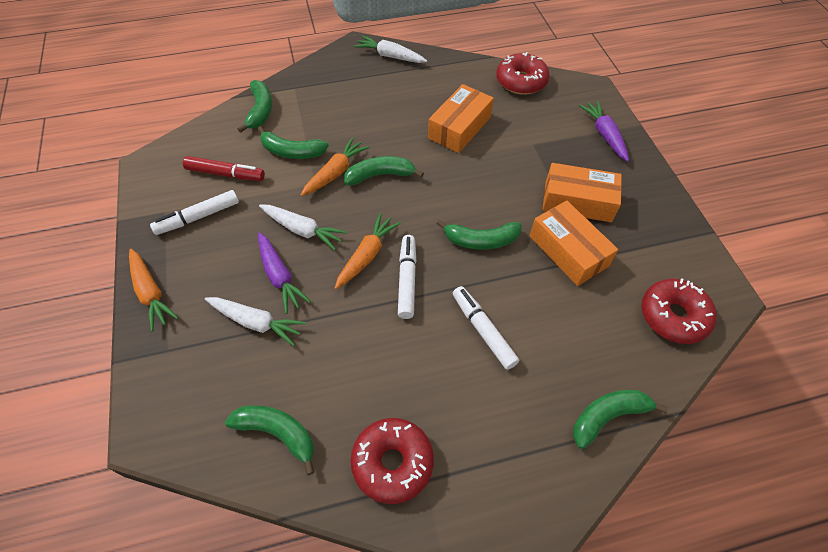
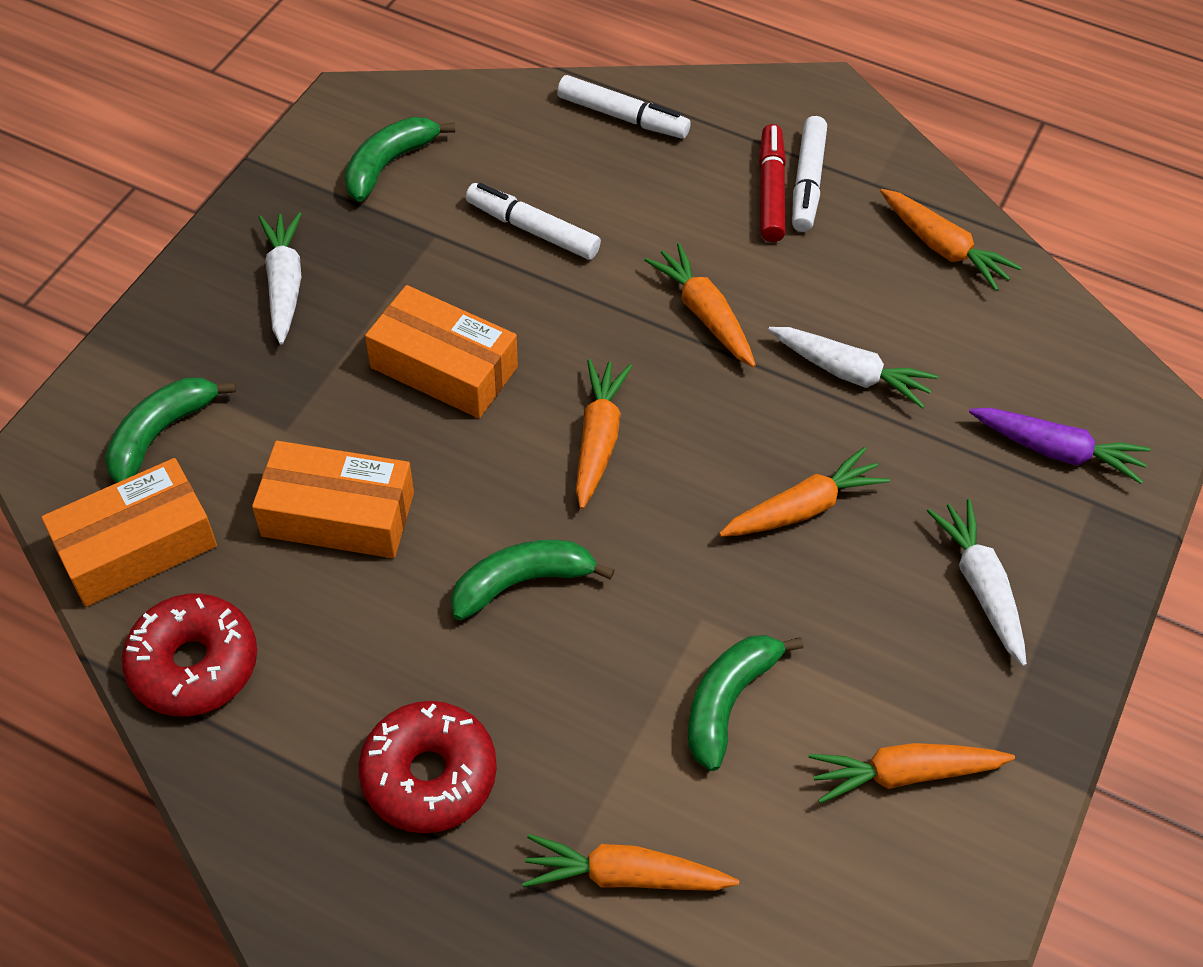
green banana: [225,405,314,475] [238,80,272,133] [258,126,329,159] [344,156,424,186] [437,220,521,250] [573,390,668,449] = 6 -> [105,377,236,483] [344,117,455,202] [451,540,615,620] [688,635,804,771] = 4
orange carrot: [129,249,178,332] [301,137,370,196] [335,213,401,289] = 3 -> [522,834,739,891] [576,359,632,509] [644,243,756,367] [719,447,890,537] [808,743,1015,804] [880,189,1022,291] = 6
purple carrot: [258,232,311,314] [579,101,629,162] = 2 -> [969,408,1151,484] = 1
red donut: [350,418,434,504] [496,52,550,95] [642,278,717,344] = 3 -> [122,594,257,717] [358,701,497,834] = 2

